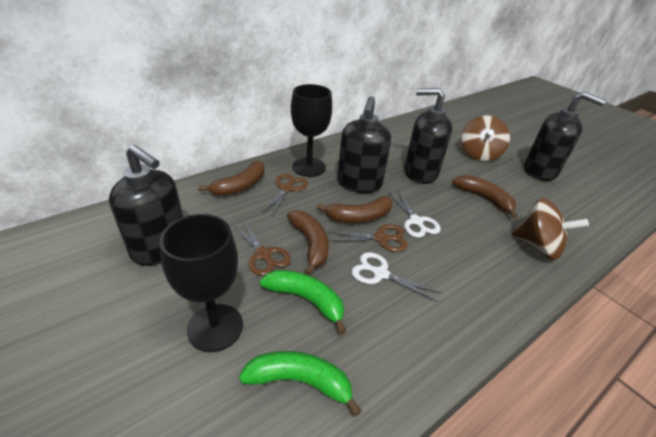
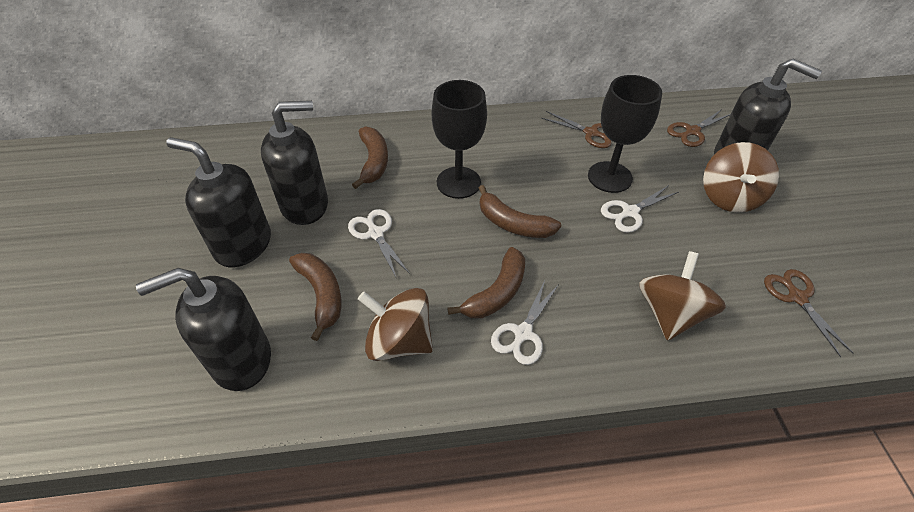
brown spinning top: [461,115,510,161] [512,198,589,260] = 2 -> [358,288,433,361] [639,251,726,341] [703,142,779,213] = 3
green banana: [239,351,362,417] [260,270,346,334] = 2 -> none = 0
white scissors: [352,252,441,302] [388,190,441,238] = 2 -> [348,209,410,279] [491,280,559,365] [601,185,679,233] = 3

